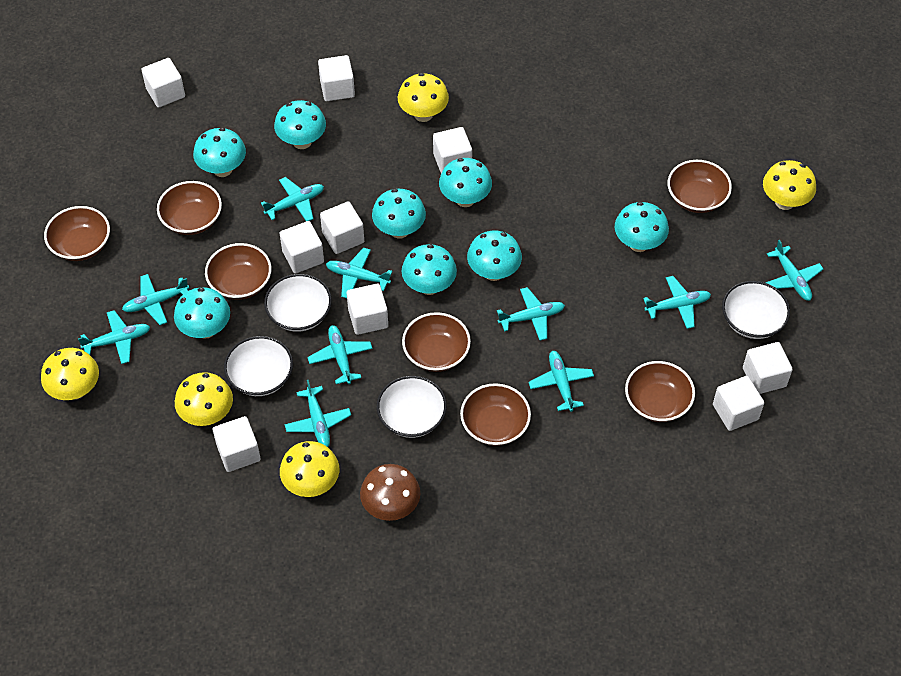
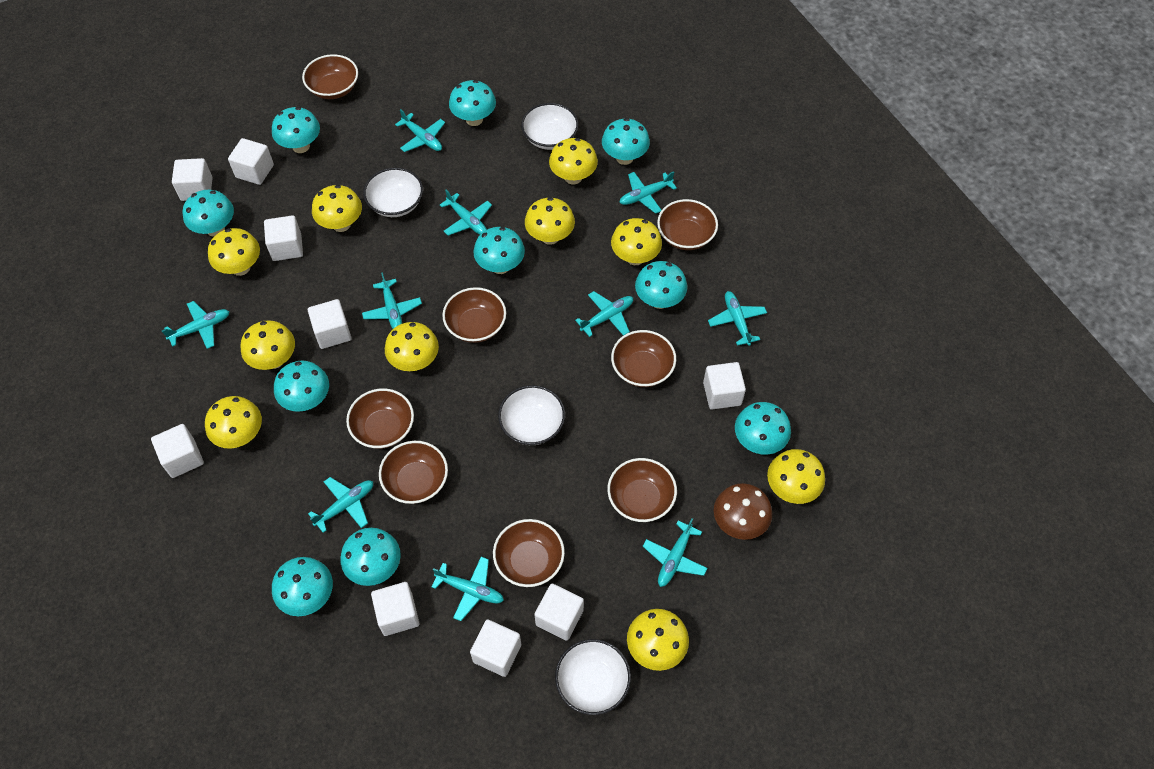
brown bowl: [44,206,110,261] [157,181,222,235] [205,243,271,300] [402,312,471,372] [460,383,531,446] [625,361,695,422] [668,160,732,213] = 7 -> [302,54,358,99] [346,388,414,449] [379,441,448,504] [442,287,506,343] [493,519,565,587] [607,458,677,522] [611,330,676,387] [657,199,718,250] = 8
turquoise mushroom: [174,287,230,339] [193,128,246,177] [274,100,326,149] [372,189,426,239] [402,244,457,295] [439,158,492,207] [467,231,522,281] [615,202,669,252] = 8 -> [182,190,234,237] [272,107,320,153] [272,557,333,616] [274,361,329,412] [341,528,400,586] [449,80,496,126] [473,227,525,274] [602,118,650,165] [635,261,687,309] [735,402,791,455] = 10
yellow mushroom: [41,348,99,400] [175,372,233,426] [280,441,339,497] [398,73,449,122] [763,160,816,210] = 5 -> [205,396,262,449] [208,228,260,276] [240,320,295,370] [312,185,362,232] [385,322,439,371] [525,197,575,245] [549,138,598,184] [611,218,662,265] [627,609,689,671] [767,449,825,504] = 10

